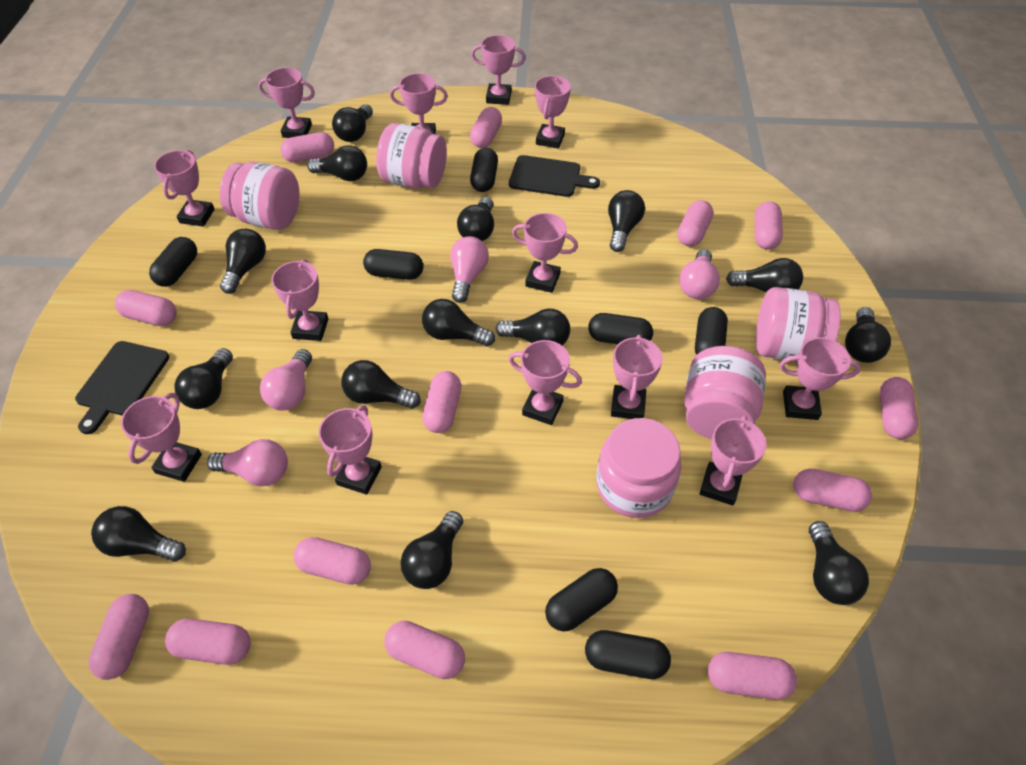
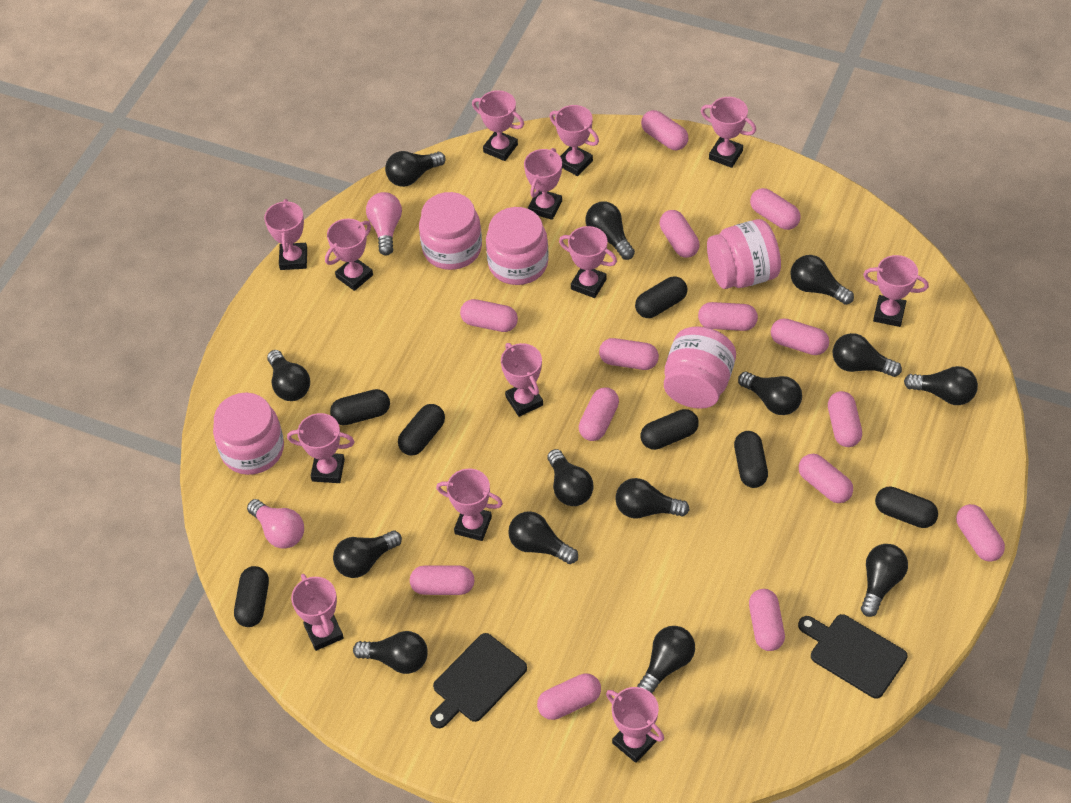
pink capsule: [88,594,149,680] [115,290,177,326] [165,618,251,665] [280,132,334,163] [294,537,371,585] [384,621,465,679] [422,371,461,433] [470,107,502,148] [677,200,714,247] [708,652,797,700] [755,201,783,249] [793,469,872,512] [879,377,918,439] = 13 -> [410,565,474,595] [460,299,518,332] [537,674,601,720] [579,387,619,441] [599,338,659,370] [641,110,688,150] [660,210,700,258] [698,302,758,331] [749,589,785,651] [750,188,801,230] [771,318,829,355] [799,454,853,503] [828,391,862,447] [956,504,1005,562] = 14
pink light bulb: [207,439,288,486] [260,349,312,411] [450,236,489,303] [679,249,720,299] = 4 -> [247,499,304,549] [366,192,402,256] = 2

